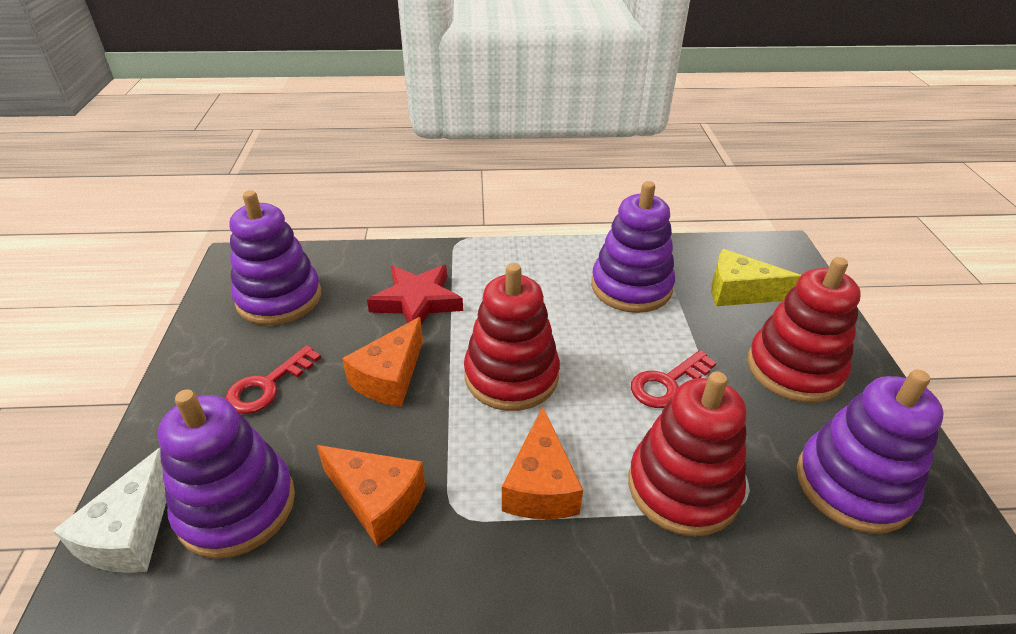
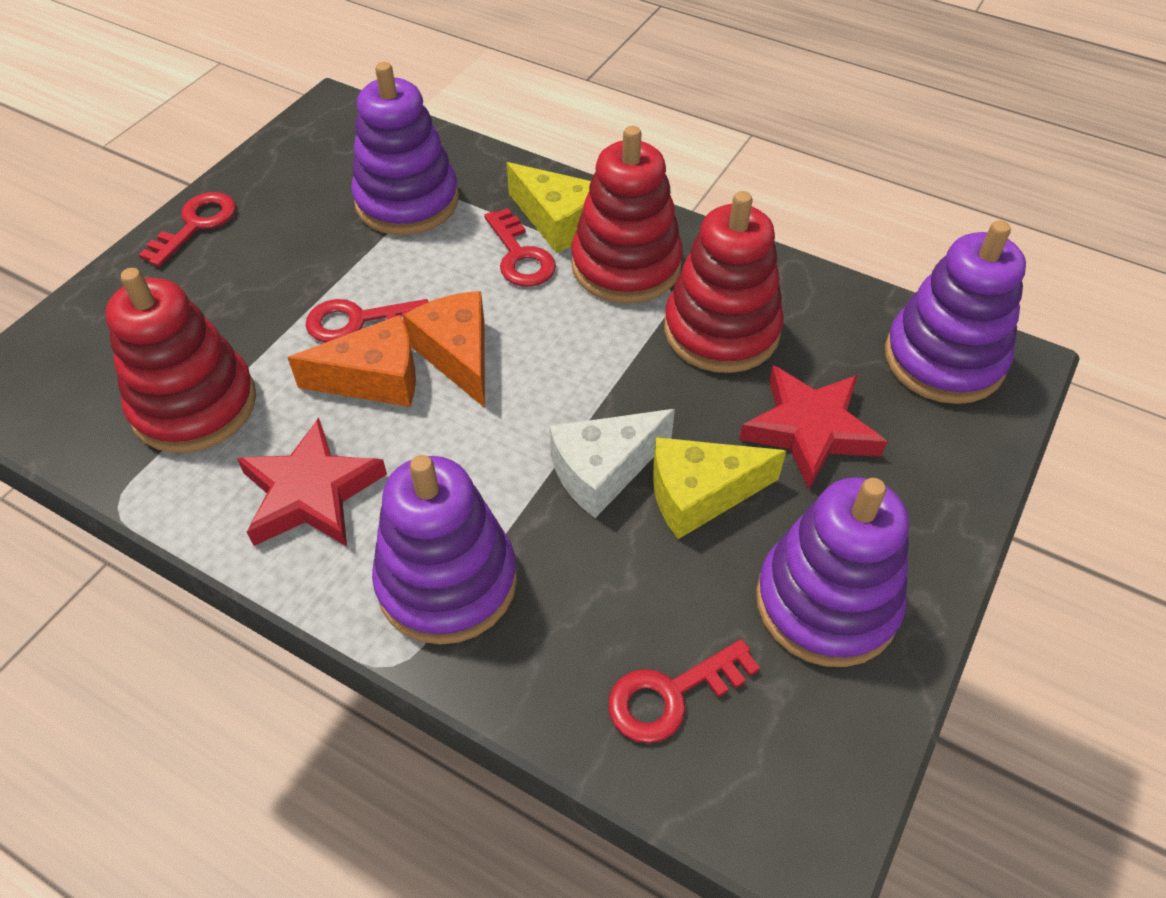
orange cheese: [317,445,425,546] [342,317,423,407] [502,406,583,519] = 3 -> [288,315,416,407] [403,291,485,408] = 2
red key: [225,345,321,414] [631,350,716,408] = 2 -> [139,192,236,267] [306,299,428,343] [484,208,556,287] [608,639,760,743] = 4
red star: [367,265,463,324] = 1 -> [237,418,387,546] [739,366,887,489] = 2
yellow cheese: [711,249,801,306] = 1 -> [507,162,591,253] [653,437,786,539] = 2

